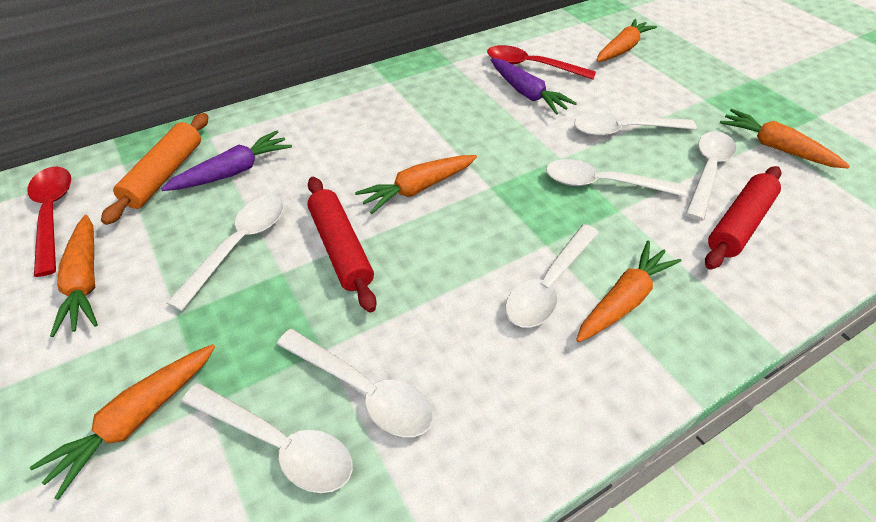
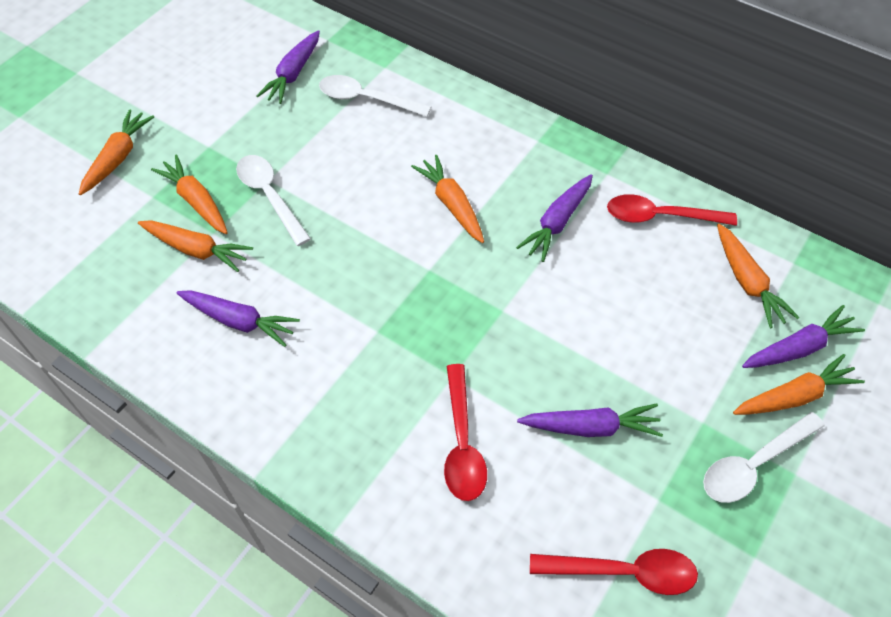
orange rolling pin: [101,113,208,225] = 1 -> none = 0
purple carrot: [161,131,292,191] [490,58,577,115] = 2 -> [177,290,300,347] [256,30,320,104] [516,174,593,262] [517,403,663,437] [742,305,865,368] = 5
red rolling pin: [307,177,377,313] [705,166,781,270] = 2 -> none = 0
red spoon: [27,167,71,277] [487,45,596,80] = 2 -> [444,364,487,501] [530,549,698,595] [607,194,737,226] = 3
white spoon: [166,196,284,311] [182,383,353,493] [277,329,433,437] [505,224,599,328] [546,159,686,197] [574,113,697,136] [686,131,736,221] = 7 -> [236,155,311,246] [319,75,431,117] [703,412,825,503] = 3

